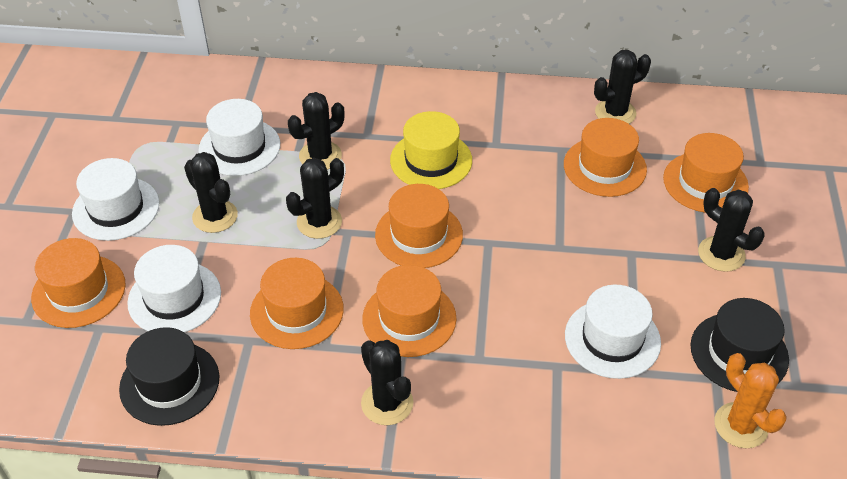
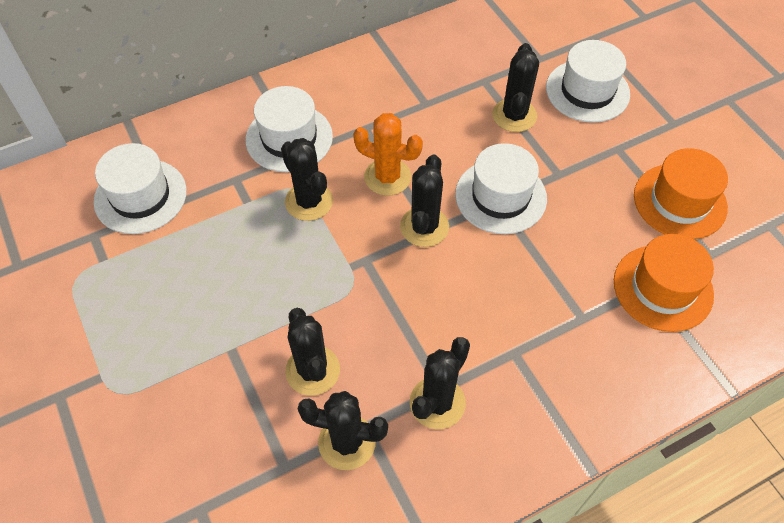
black hat: [119,327,219,426] [690,298,789,392] = 2 -> none = 0
orange hat: [31,238,126,328] [250,258,344,349] [362,265,456,357] [375,184,463,268] [564,118,647,197] [663,133,749,213] = 6 -> [614,234,714,332] [634,148,728,239] = 2
yellow hat: [390,111,472,189] = 1 -> none = 0

